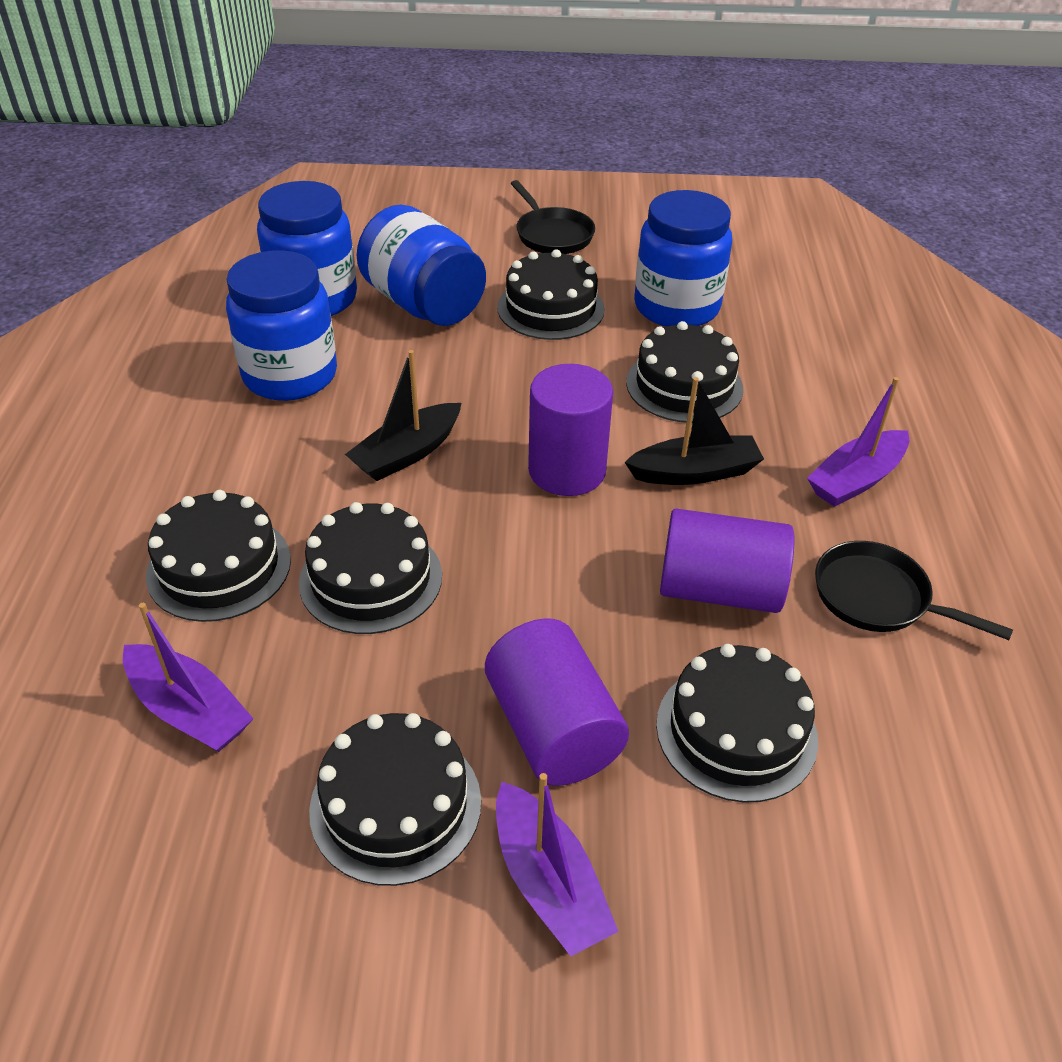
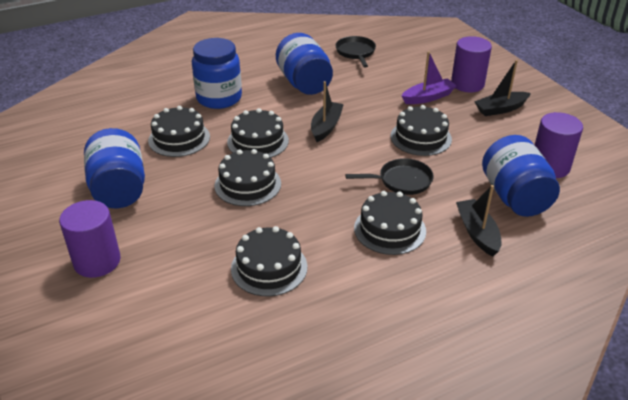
black boat: [345,350,461,481] [625,377,764,485] = 2 -> [311,81,344,142] [456,185,502,257] [474,60,531,116] = 3
purple boat: [123,603,254,752] [496,773,619,956] [807,377,909,507] = 3 -> [402,51,457,104] = 1

